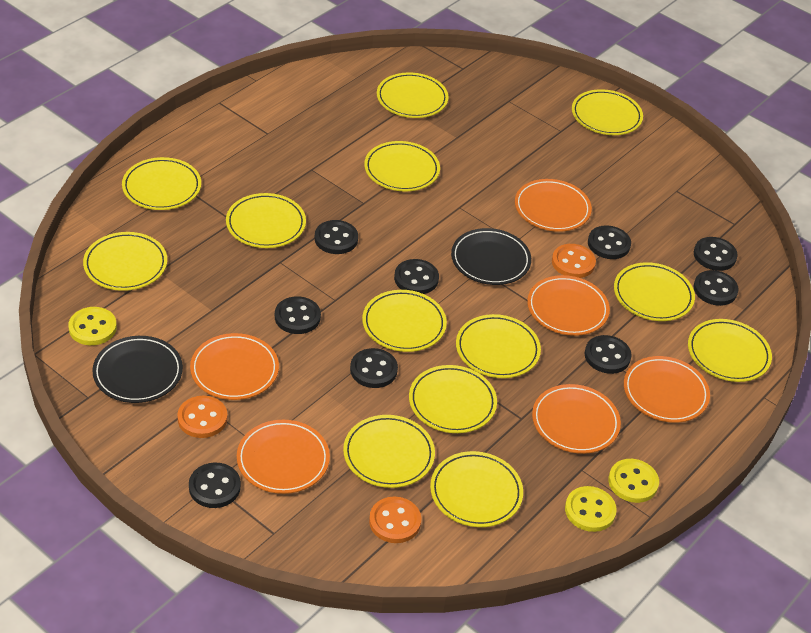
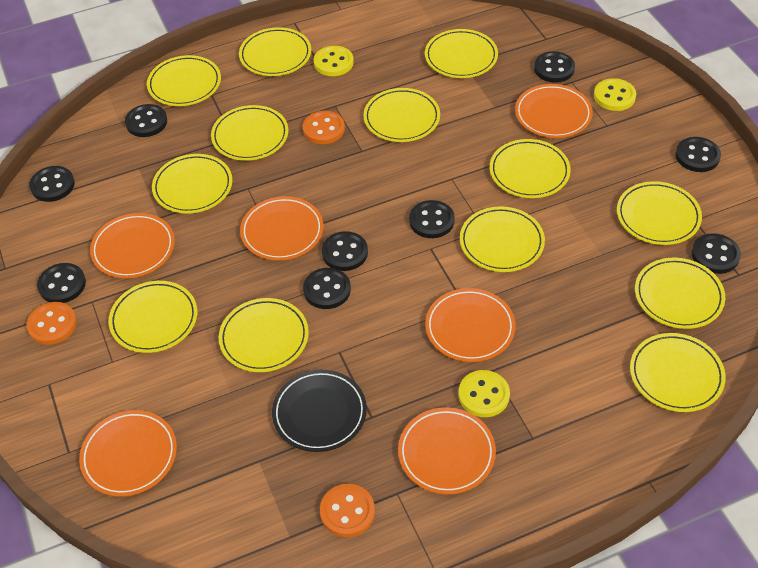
black plate: [92,336,183,403] [451,228,531,285] = 2 -> [272,370,367,452] = 1

